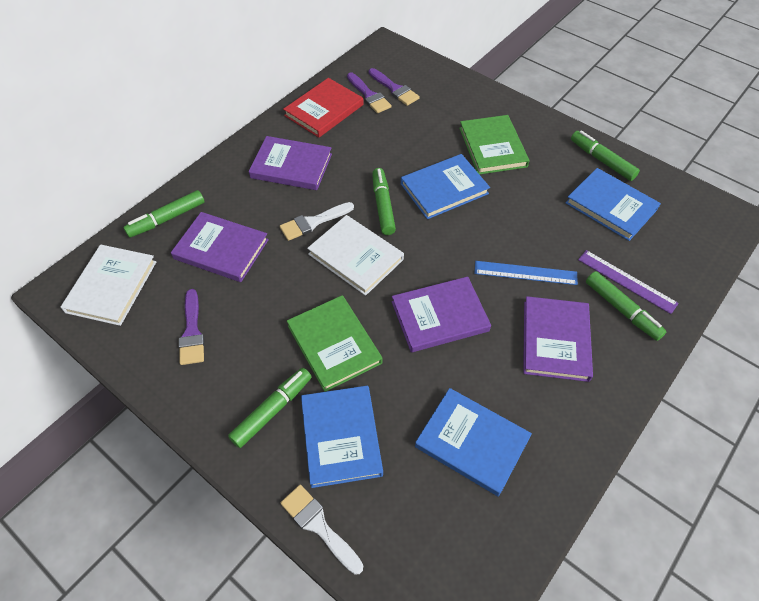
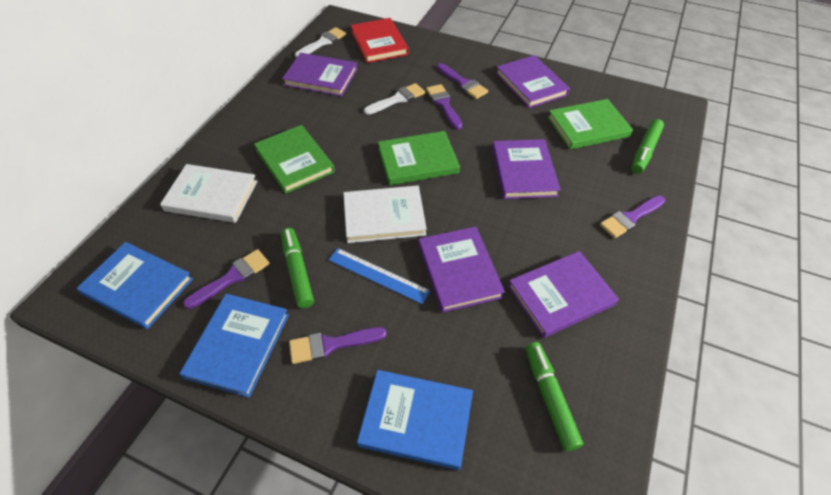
blue book: [301,386,383,488] [401,154,490,219] [415,388,532,496] [566,168,661,241] = 4 -> [77,242,193,329] [180,294,289,398] [357,370,473,470] = 3
green book: [287,295,383,392] [459,115,530,175] = 2 -> [254,125,335,194] [378,131,460,185] [547,99,633,149] = 3
green marker: [123,190,205,238] [228,368,312,448] [372,168,396,235] [571,131,640,181] [586,271,667,341] = 5 -> [281,228,314,308] [526,342,583,451] [631,119,664,174] = 3
purple book: [171,212,269,282] [249,136,332,190] [392,277,491,352] [523,296,593,382] = 4 -> [282,53,357,97] [418,227,505,313] [492,139,561,199] [496,55,570,108] [508,251,619,338] = 5
purple brush: [179,289,204,365] [347,73,392,113] [369,68,420,106] = 3 -> [183,249,270,309] [289,327,387,364] [426,84,462,130] [437,63,488,99] [600,196,665,238] = 5
purple ruler: [578,250,679,314] = 1 -> none = 0

